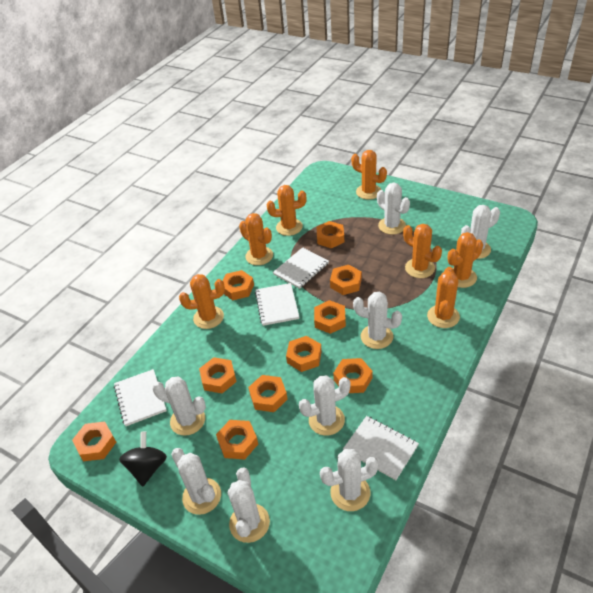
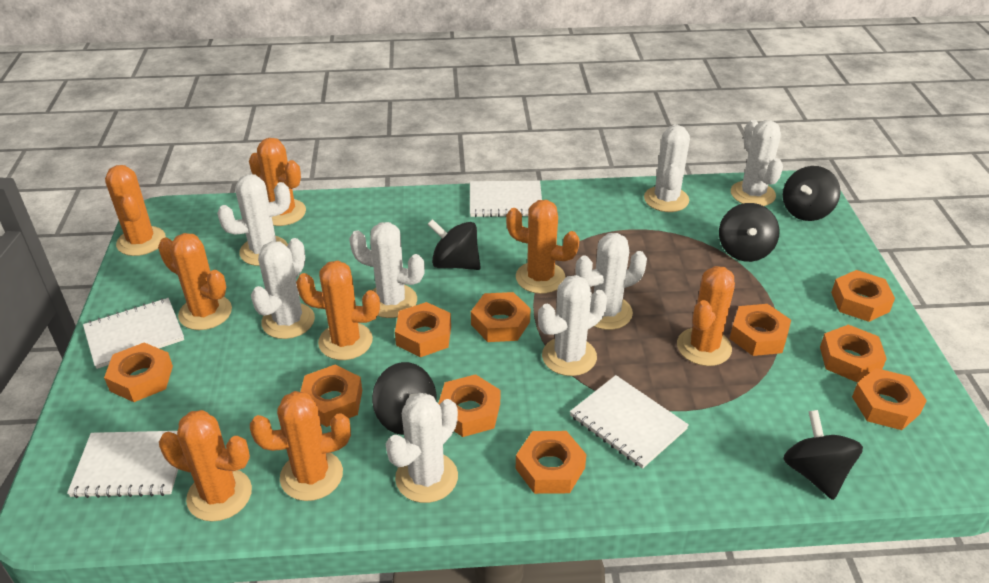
black spinning top: [119,432,167,486] = 1 -> [372,362,437,435] [428,219,481,270] [719,203,780,262] [783,166,841,221] [783,410,863,500] = 5
orange cactus: [179,274,225,329] [239,213,273,265] [267,185,306,236] [351,150,387,200] [403,224,442,278] [427,267,460,328] [448,232,483,288] = 7 -> [105,165,166,256] [158,233,232,330] [159,410,252,522] [249,138,306,226] [250,391,351,501] [296,261,380,360] [506,200,580,294] [677,266,735,366] = 8

